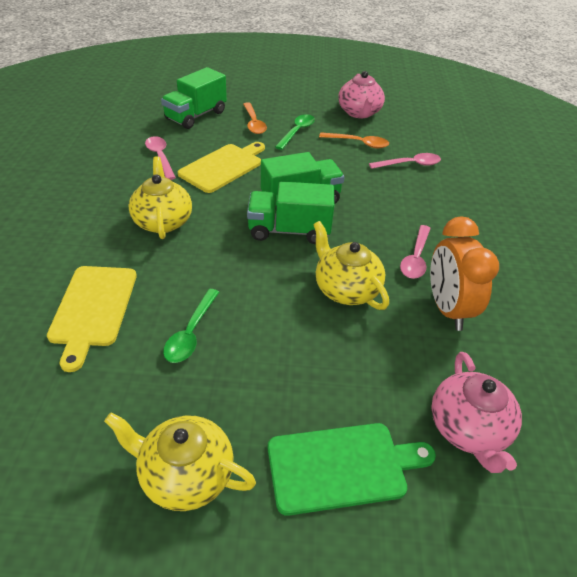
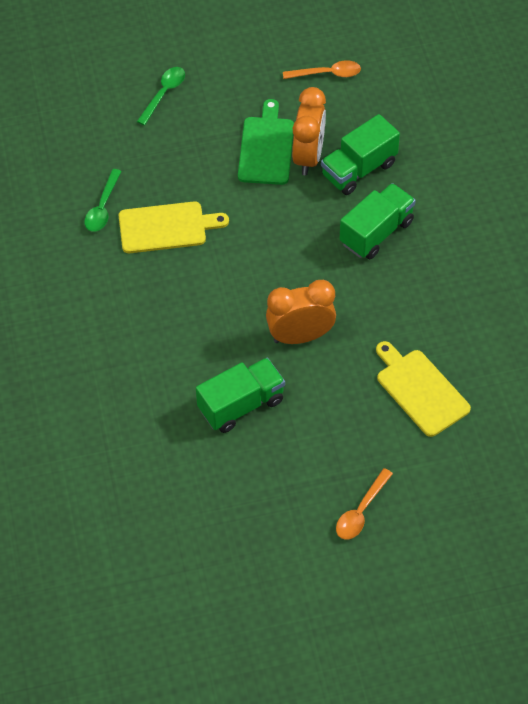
orange clock: [430,216,499,331] = 1 -> [266,280,336,344] [292,87,326,175] = 2
pink spoon: [145,136,176,180] [369,153,441,169] [400,225,431,279] = 3 -> none = 0
pink teapot: [338,71,385,118] [431,352,522,473] = 2 -> none = 0
yellow teapot: [104,413,256,511] [128,156,192,239] [313,221,389,310] = 3 -> none = 0

